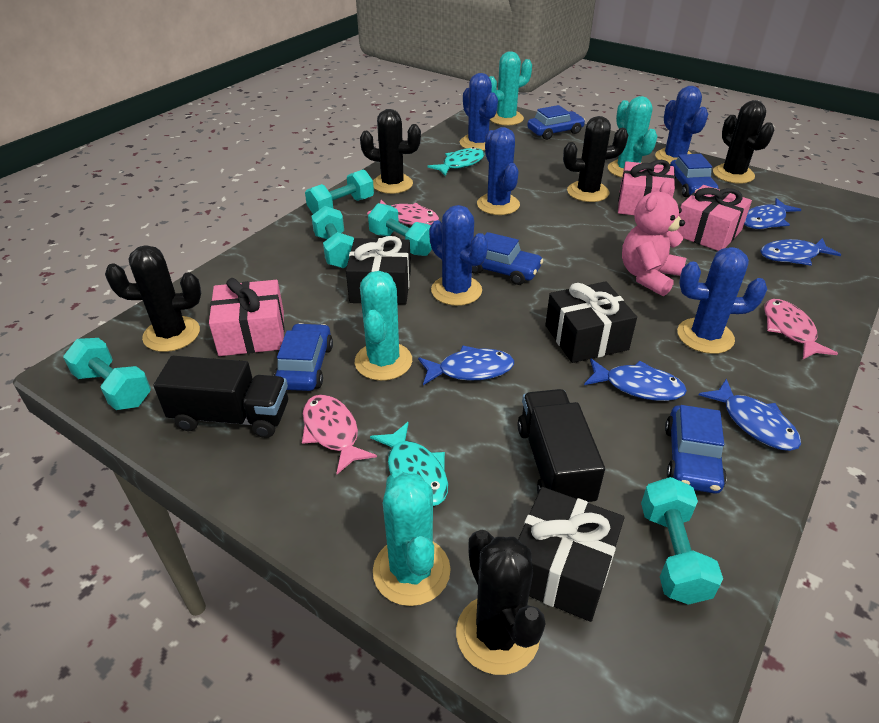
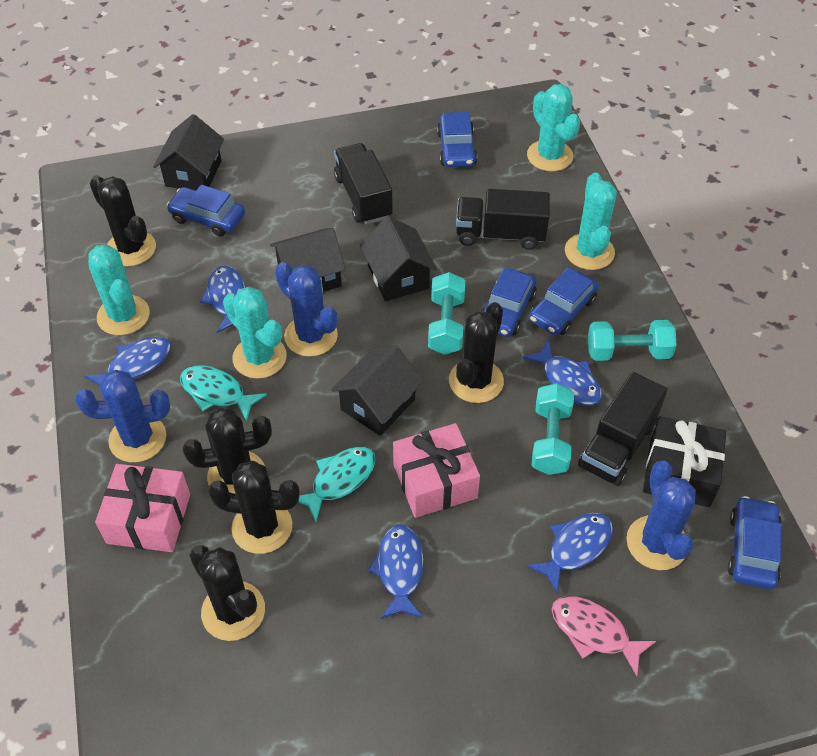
black gift: [346,236,411,305] [518,487,624,622] [545,281,637,363] = 3 -> [643,416,726,507] = 1
black house: none = 0 -> [153,114,224,190] [270,228,346,293] [331,345,423,436] [360,216,437,301] = 4
black truck: [154,356,288,438] [517,389,605,503] = 2 -> [334,143,393,224] [456,189,550,250] [578,372,667,486] = 3
blue cactus: [429,205,488,306] [460,73,498,151] [477,127,520,215] [655,86,708,163] [677,247,767,354] = 5 -> [75,370,170,462] [275,262,338,357] [626,461,696,570] = 3
pink fish: [302,395,377,474] [367,200,439,225] [764,299,838,359] = 3 -> [552,596,656,676] = 1
pink gift: [209,278,284,356] [618,160,675,215] [677,185,752,251] = 3 -> [95,464,190,552] [393,423,480,518] = 2
pink teddy bear: [622,181,686,296] = 1 -> none = 0
turquoise dumbbell: [63,338,151,410] [305,169,374,214] [311,206,354,269] [368,203,432,256] [641,477,723,605] = 5 -> [428,272,465,355] [531,383,574,475] [588,320,677,361] = 3

